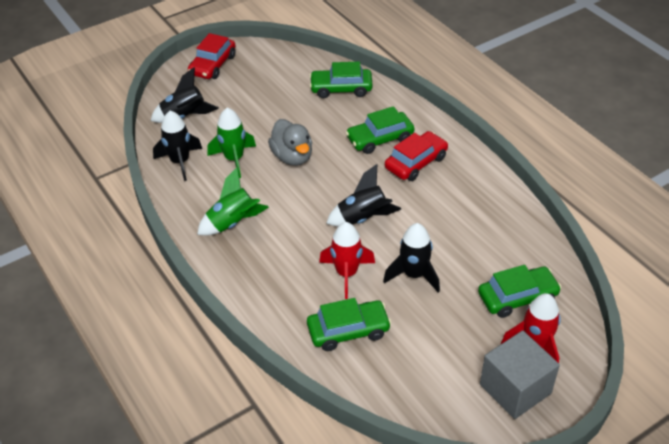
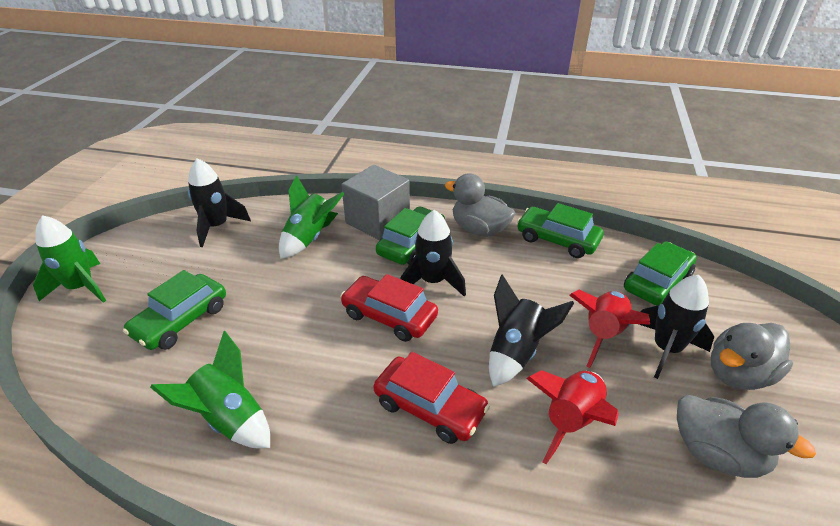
green rocket: [197,167,269,236] [208,108,256,178] = 2 -> [33,215,106,303] [150,331,270,448] [279,175,345,259] = 3
grey duck: [268,119,312,166] = 1 -> [445,173,515,237] [677,395,816,478] [711,323,793,390] = 3

